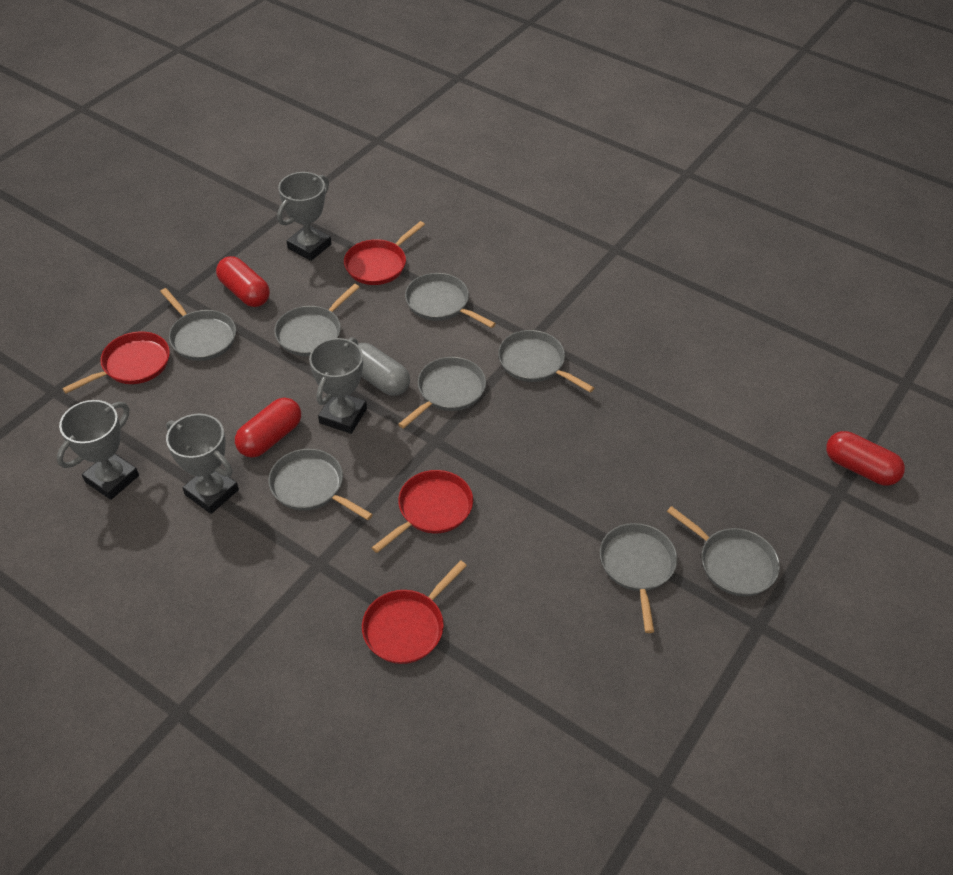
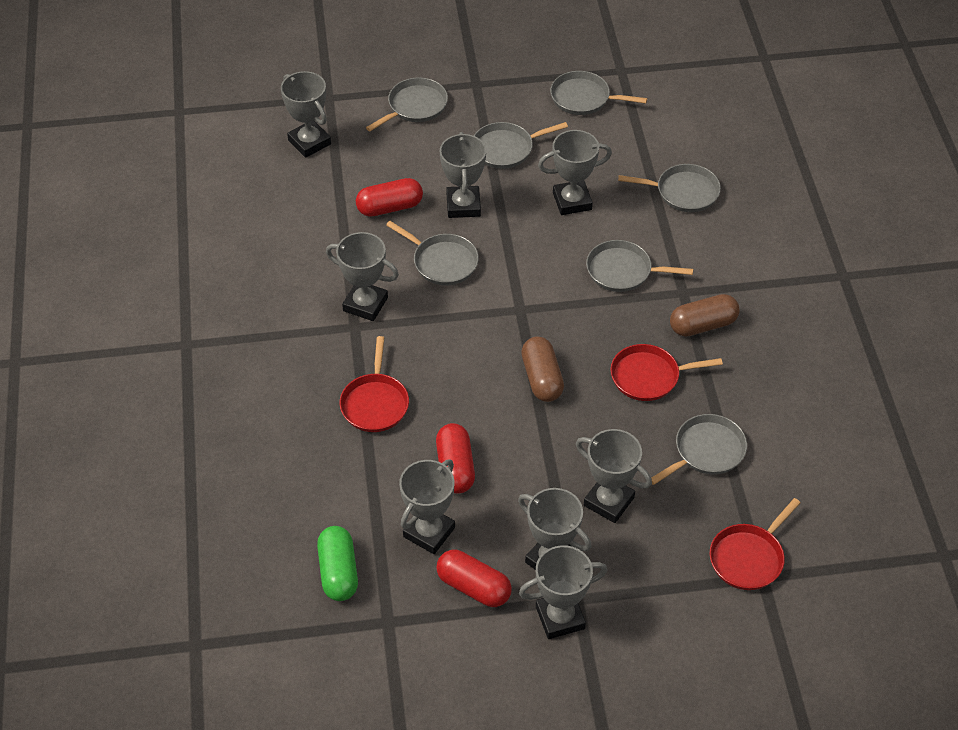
brown capsule: none = 0 -> [521,336,564,402] [670,294,740,337] = 2
green capsule: none = 0 -> [317,526,358,601] = 1
grey capsule: [358,343,410,396] = 1 -> none = 0
grey pan: [160,288,236,361] [268,449,373,520] [274,284,359,356] [398,357,486,429] [405,273,496,328] [498,330,594,393] [600,523,677,633] [667,506,780,596] = 8 -> [366,78,448,131] [386,221,479,285] [474,122,568,169] [550,71,647,115] [586,240,693,292] [618,164,721,212] [652,414,747,485] = 7
grey trophy: [57,400,139,500] [166,414,239,514] [277,172,332,261] [309,337,367,434] = 4 -> [281,71,331,158] [326,232,399,321] [399,459,455,554] [440,132,486,218] [518,488,591,570] [519,545,607,639] [538,130,612,215] [576,429,652,523] = 8
red pan: [62,331,170,394] [344,221,425,285] [362,560,467,664] [372,470,473,553] = 4 -> [340,336,409,432] [610,344,723,401] [710,498,800,590] = 3

